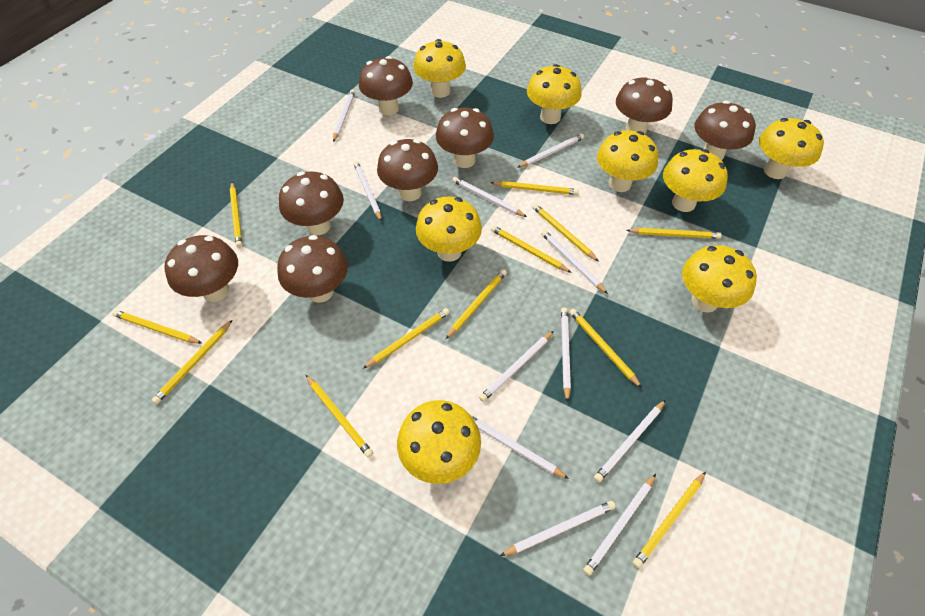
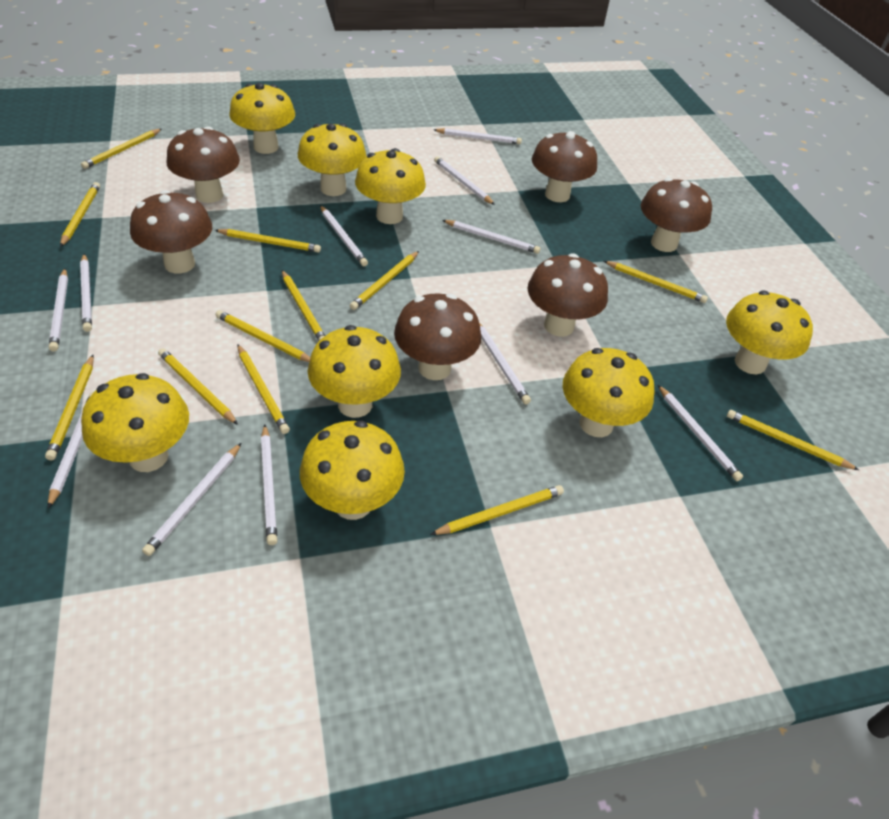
brown mushroom: [164,235,238,302] [277,235,348,303] [279,172,344,235] [359,56,413,115] [377,139,438,201] [436,108,494,168] [616,76,673,134] [694,101,756,160] = 8 -> [130,190,212,273] [167,126,240,203] [394,293,481,380] [527,253,608,337] [532,131,597,202] [641,178,712,252] = 6

